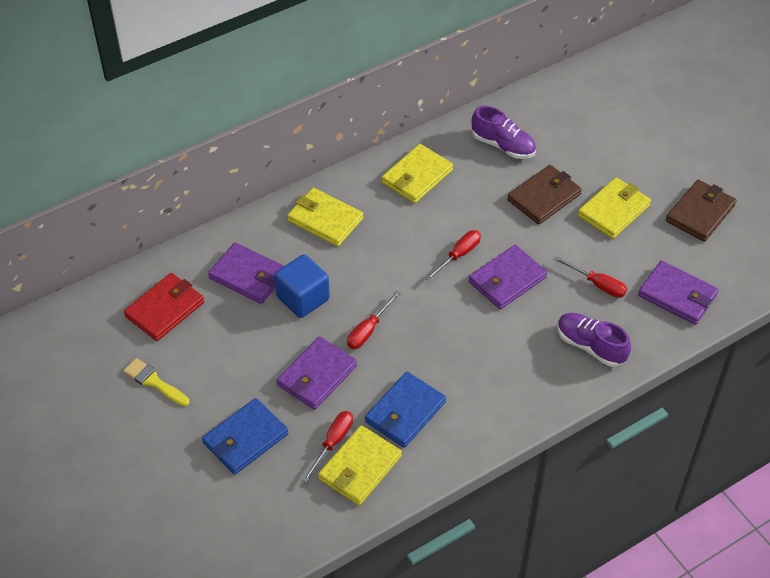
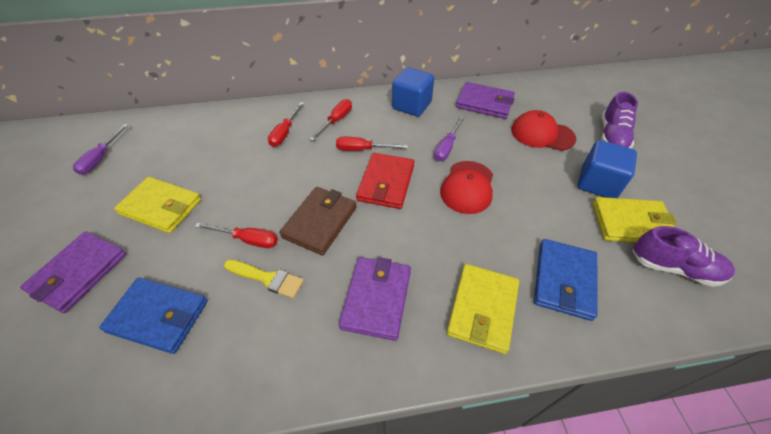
blue cube: [274,254,330,318] = 1 -> [392,67,434,117] [577,140,637,198] = 2
brown wallet: [507,165,582,225] [666,180,737,242] = 2 -> [279,187,357,256] = 1
purple screwdriver: none = 0 -> [73,124,128,175] [434,116,465,161] = 2
purple wallet: [208,242,284,304] [277,336,357,410] [469,245,547,309] [638,261,718,325] = 4 -> [20,231,126,313] [339,257,411,341] [456,82,515,119] = 3
red cap: none = 0 -> [440,161,493,214] [511,110,576,151] = 2
yellow wallet: [287,188,363,247] [318,425,402,505] [381,144,453,203] [578,177,651,239] = 4 -> [114,177,201,233] [447,264,519,354] [592,197,677,243] = 3

